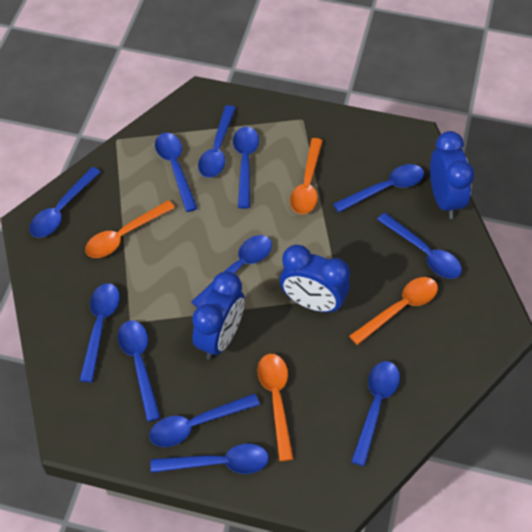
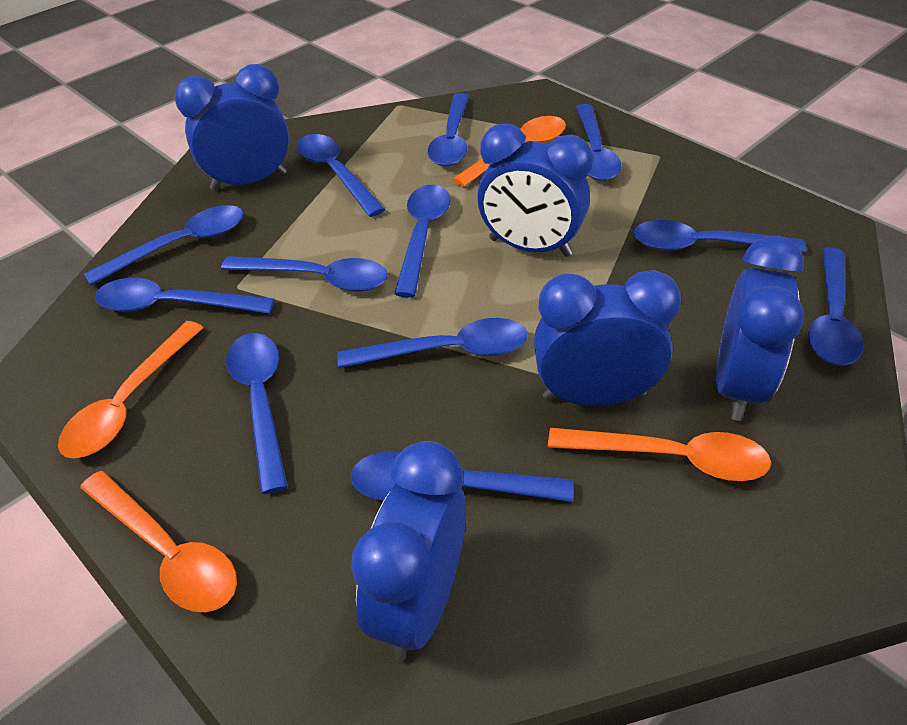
blue clock: [192,272,244,360] [280,245,350,313] [430,131,474,219] = 3 -> [175,64,289,191] [351,441,466,660] [477,124,593,257] [534,270,681,406] [716,236,804,421] = 5

